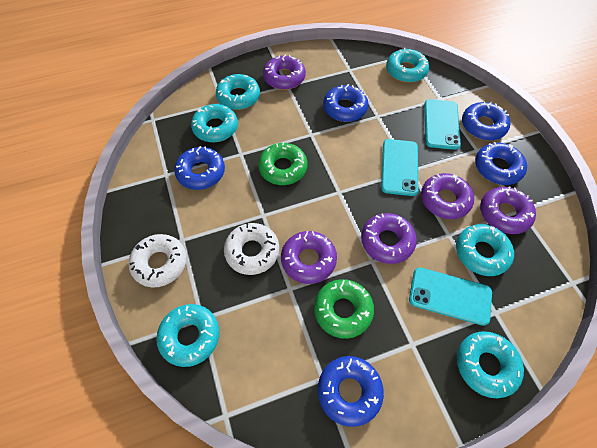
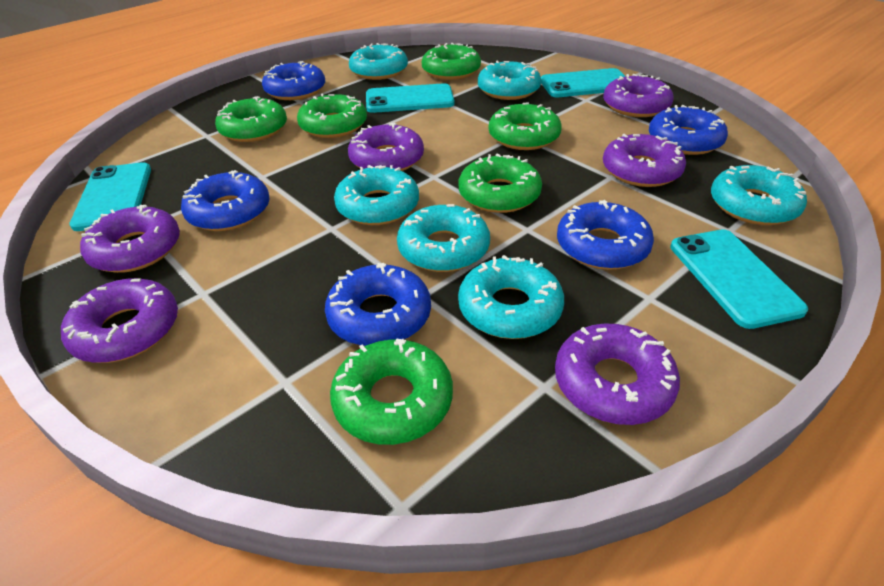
green donut: [258,142,308,185] [314,279,374,339] = 2 -> [215,96,287,142] [297,94,367,138] [330,339,453,445] [422,43,481,80] [459,153,542,213] [489,102,562,150] = 6
purple donut: [263,54,306,90] [281,231,337,284] [361,213,417,264] [421,173,474,219] [480,186,536,234] = 5 -> [61,278,178,363] [80,205,180,273] [348,123,424,171] [555,324,680,425] [603,74,674,117] [603,134,686,187] = 6
turquoise phone: [381,139,418,196] [409,268,492,326] [424,99,461,150] = 3 -> [69,162,151,231] [366,83,454,113] [541,68,625,97] [670,230,808,329] = 4
white donut: [129,234,187,288] [224,223,279,275] = 2 -> none = 0

